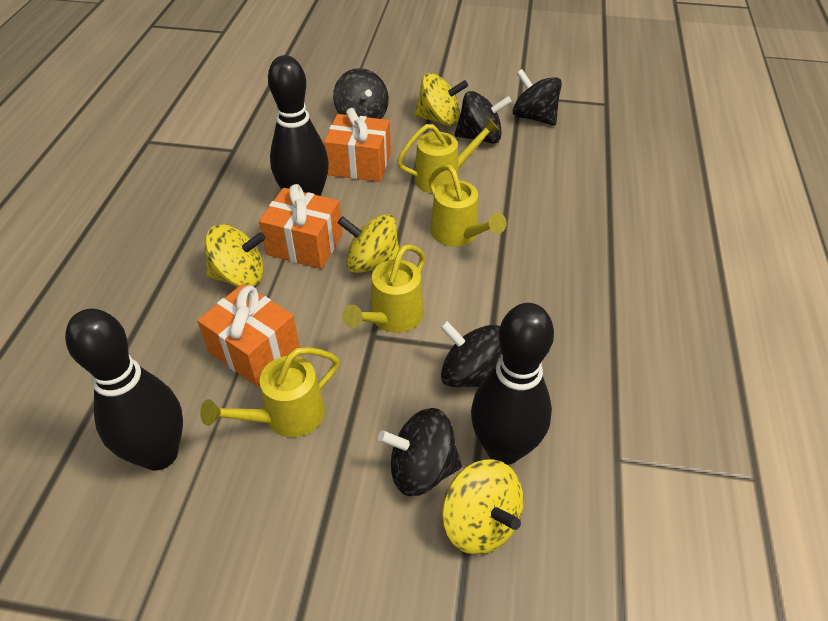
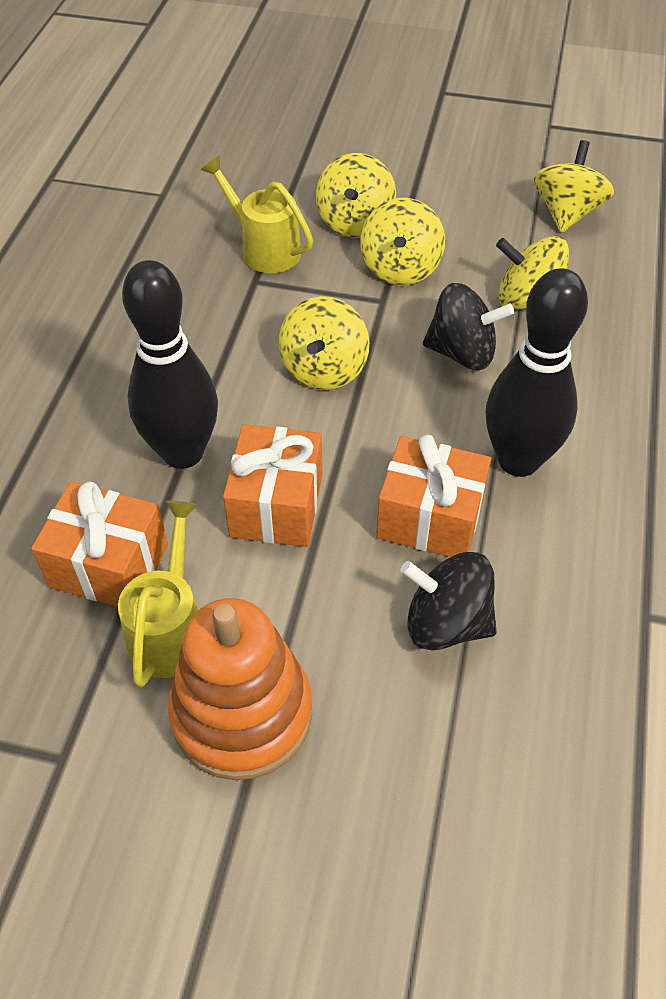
black bowling pin: [65,309,183,470] [268,55,329,196] [471,303,554,465] = 3 -> [122,260,218,469] [486,268,588,477] = 2
black spinning top: [333,68,389,119] [378,408,462,496] [440,320,502,387] [455,91,512,143] [513,69,562,126] = 5 -> [401,552,497,651] [423,283,514,370] = 2
orange stacking toy: none = 0 -> [168,598,312,780] = 1
yellow spinning top: [205,224,266,287] [338,214,402,273] [414,73,468,126] [442,459,524,555] = 4 -> [279,296,369,390] [316,153,396,238] [361,198,445,285] [496,236,569,309] [534,140,614,233] = 5
yellow watering can: [200,347,339,437] [342,244,425,333] [397,117,499,193] [429,165,506,246] = 4 -> [118,501,198,687] [201,156,313,273] = 2

